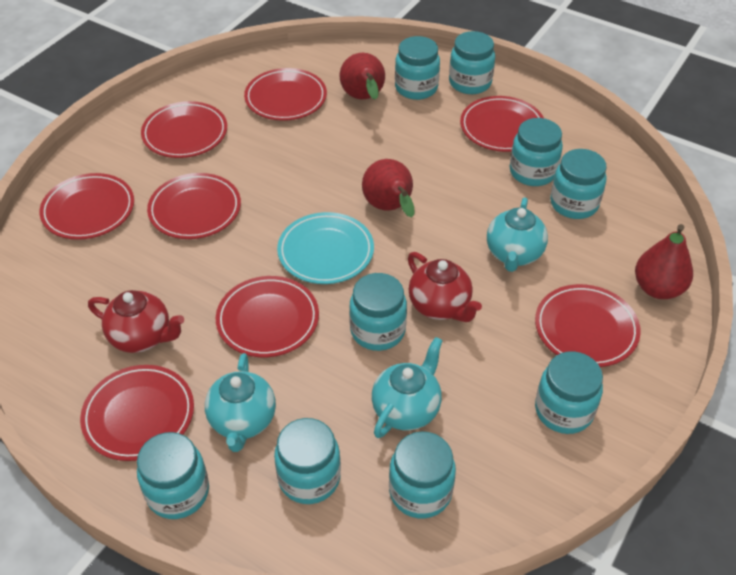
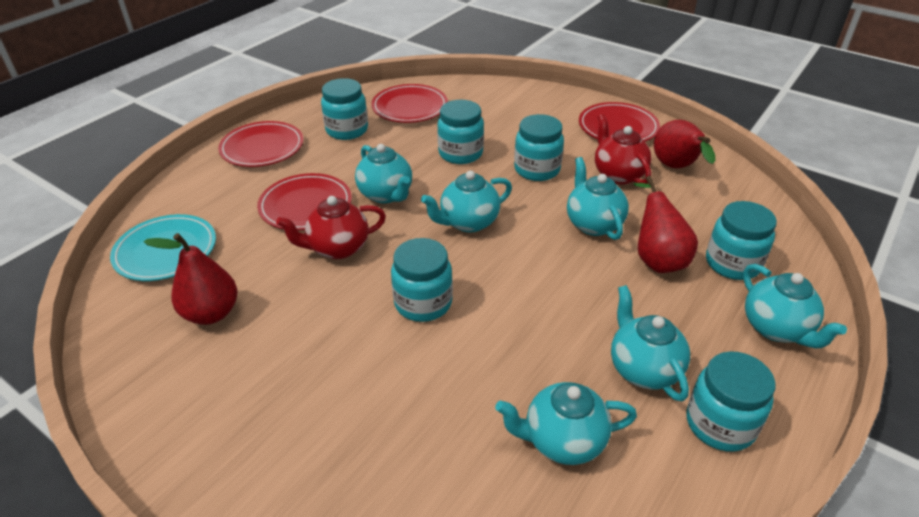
red plate: [39,173,134,240] [80,365,194,461] [141,101,227,158] [147,173,241,239] [216,276,319,357] [244,68,327,121] [460,96,544,152] [535,284,641,367] = 8 -> [218,121,303,167] [257,173,352,230] [371,84,448,123] [579,102,660,142] = 4
turquoise jar: [137,432,209,519] [274,418,341,504] [349,273,407,351] [389,432,456,519] [395,36,440,100] [449,31,495,94] [510,118,563,186] [535,352,603,434] [550,149,607,219] = 9 -> [321,78,368,140] [391,238,453,322] [437,100,484,164] [514,114,564,181] [687,351,775,452] [706,201,777,280] = 6
turquoise teapot: [205,353,276,452] [372,337,443,438] [487,197,548,272] = 3 -> [355,144,412,203] [421,171,512,233] [495,382,637,465] [567,157,629,240] [611,285,690,401] [743,264,847,348] = 6

